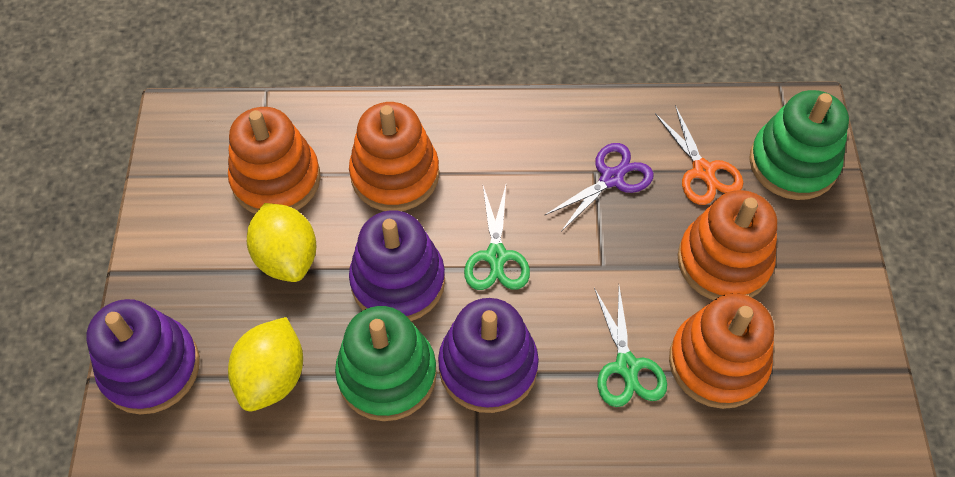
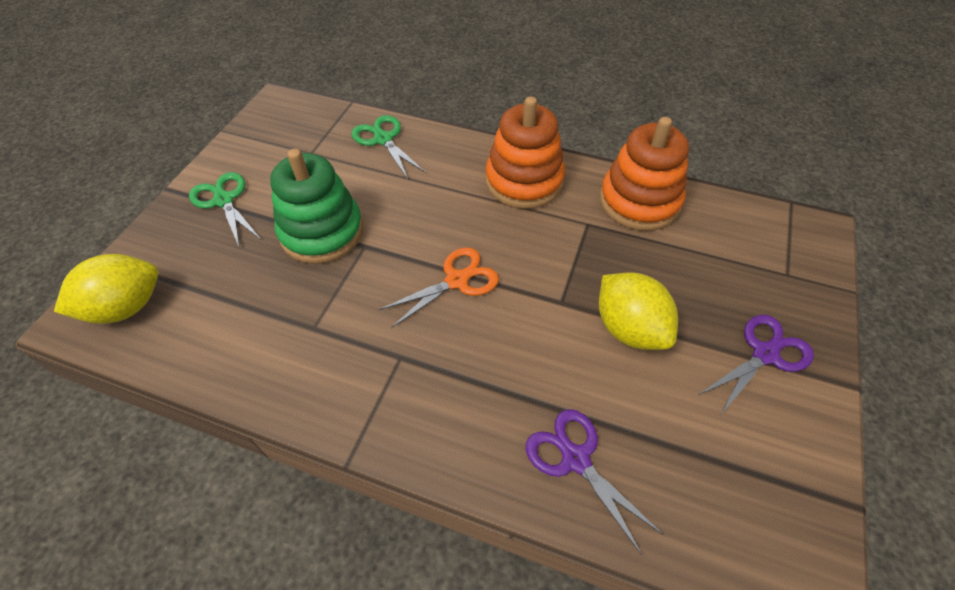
green stacking toy: [335,306,437,421] [749,90,849,200] = 2 -> [270,149,363,264] = 1
orange stacking toy: [228,107,321,214] [349,102,439,211] [669,294,774,409] [678,190,777,300] = 4 -> [486,97,565,209] [600,117,689,231] = 2
purple scissors: [544,143,654,232] = 1 -> [526,409,663,555] [698,315,814,415] = 2
purple stacking toy: [86,299,200,415] [349,210,445,321] [438,298,539,413] = 3 -> none = 0

